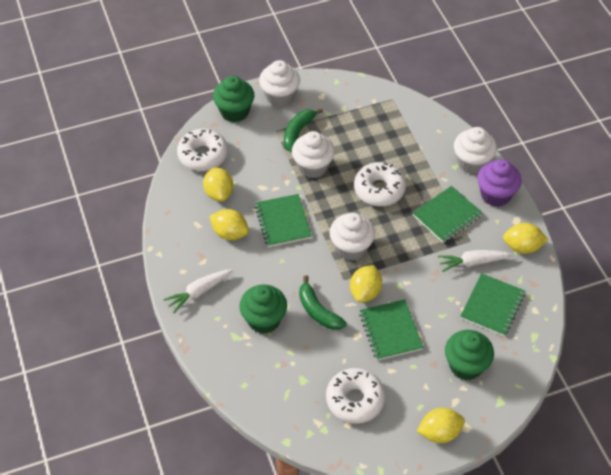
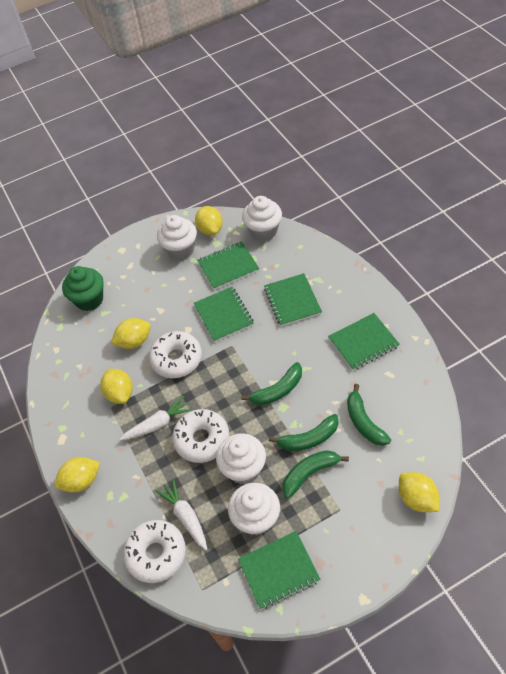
green banana: [284,108,323,153] [299,275,347,330] = 2 -> [241,362,302,405] [269,414,339,451] [282,450,349,498] [347,384,391,446] = 4
green cupcake: [213,76,254,122] [239,284,287,334] [445,330,494,380] = 3 -> [62,266,104,311] = 1
green notebook: [255,194,312,247] [359,299,424,361] [413,186,482,243] [460,273,525,336] = 4 -> [194,287,254,342] [197,241,259,290] [238,531,320,610] [264,273,322,326] [328,313,400,370] = 5
purple cupcake: [477,159,522,207] = 1 -> none = 0

